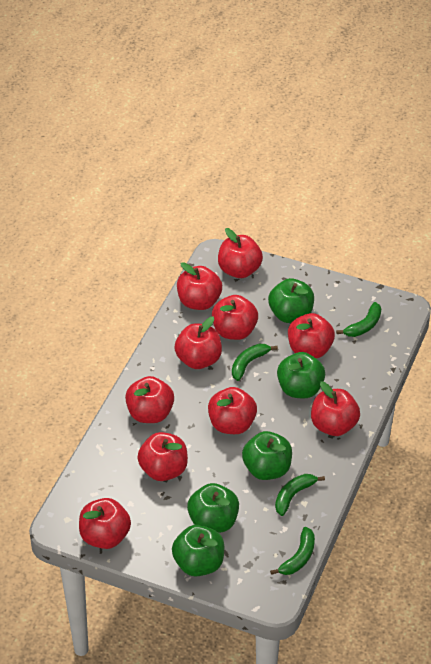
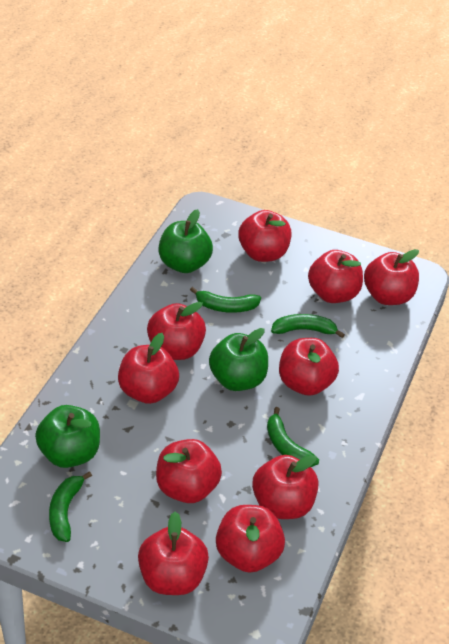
green apple: [172,525,224,577] [187,483,239,533] [242,431,292,480] [268,278,314,323] [277,352,325,398] = 5 -> [35,405,100,468] [158,209,213,273] [209,328,268,391] = 3

